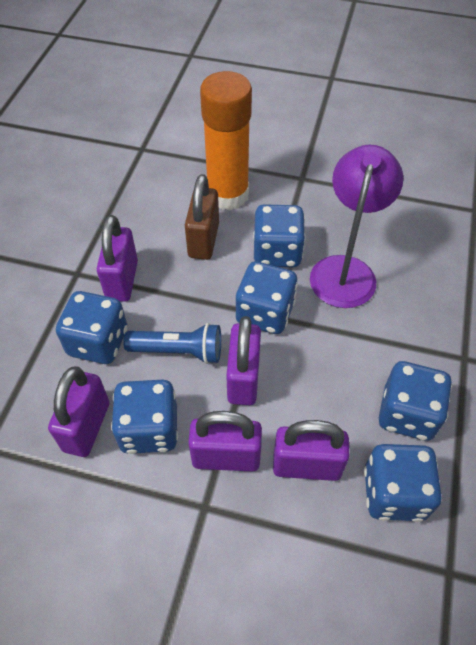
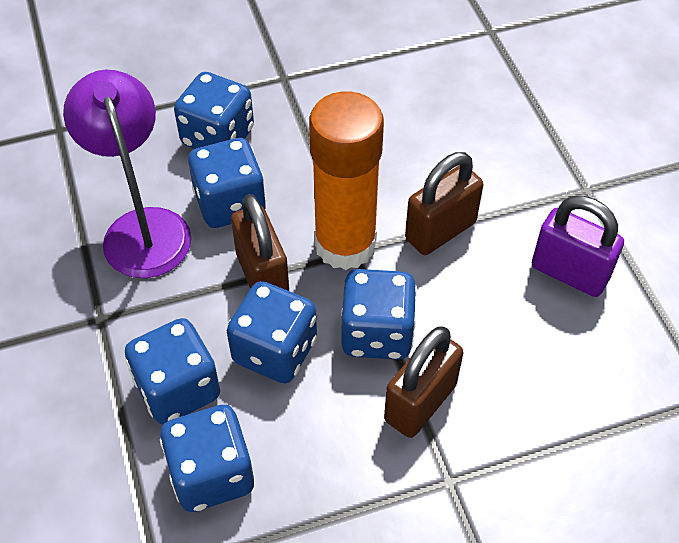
blue flashlight: [123,323,221,364] = 1 -> none = 0
brown padlock: [185,174,219,260] = 1 -> [231,194,289,291] [384,326,463,438] [405,152,483,255] = 3
purple padlock: [48,366,109,457] [97,215,138,302] [188,411,262,472] [226,316,261,405] [273,420,349,481] = 5 -> [532,196,624,297] = 1

